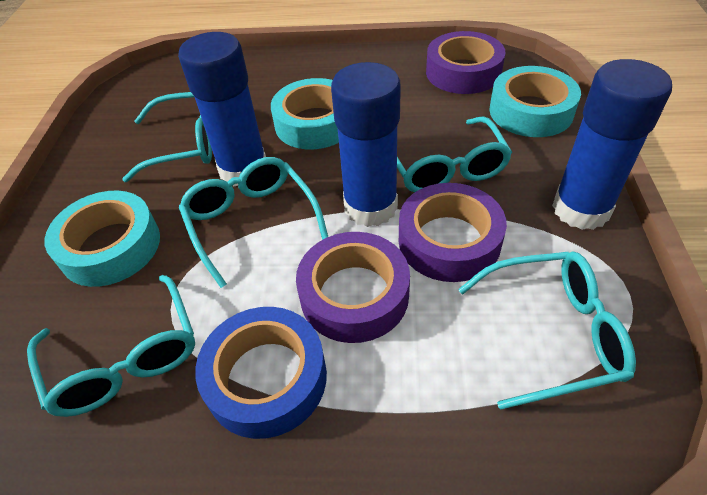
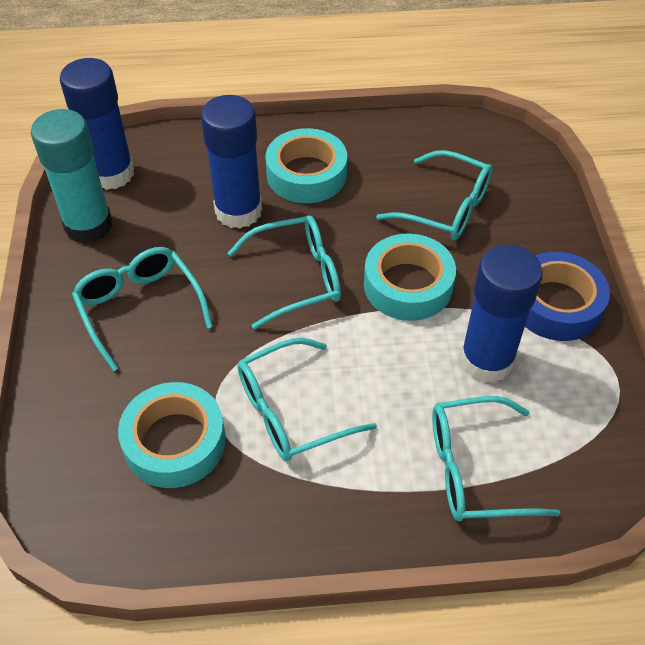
purple tape: [296,232,410,343] [399,183,507,282] [426,31,506,94] = 3 -> none = 0
turquoise glue stick: none = 0 -> [31,109,112,244] = 1

